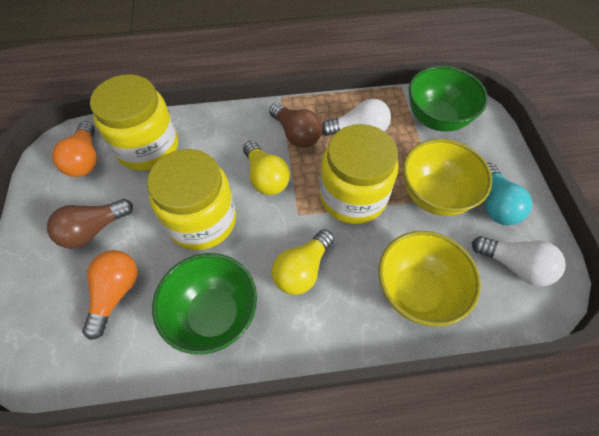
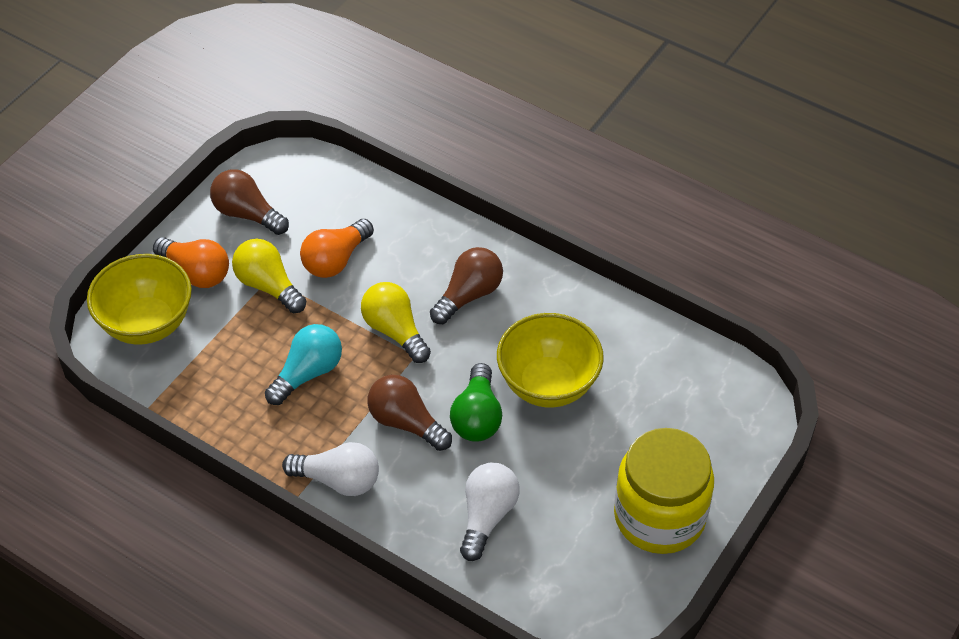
brown light bulb: [47,199,133,249] [269,103,322,148] = 2 -> [210,169,289,235] [367,375,452,451] [430,247,503,324] = 3
green bowl: [152,253,257,355] [409,66,488,132] = 2 -> none = 0
green light bulb: none = 0 -> [450,363,502,442] = 1
yellow jar: [90,74,178,171] [147,149,236,250] [320,124,398,224] = 3 -> [614,428,714,554] = 1

